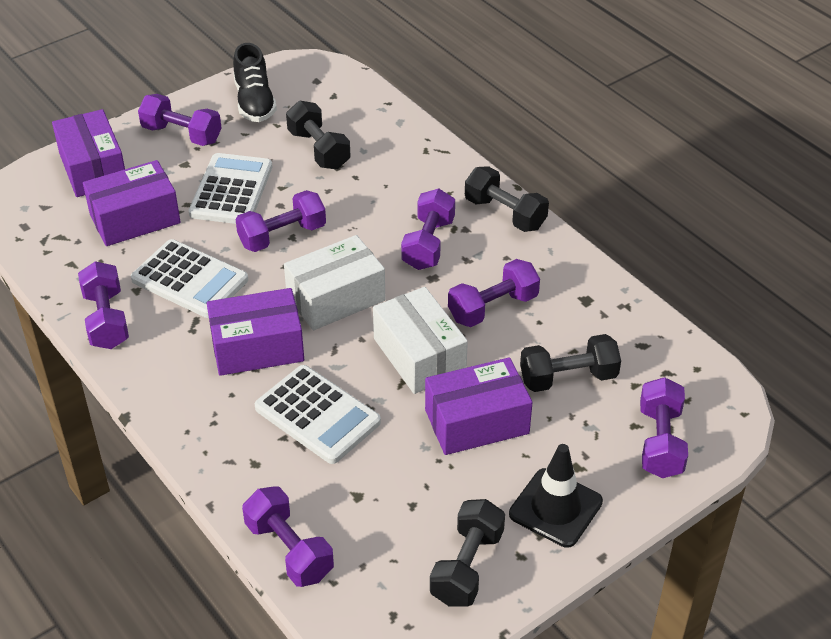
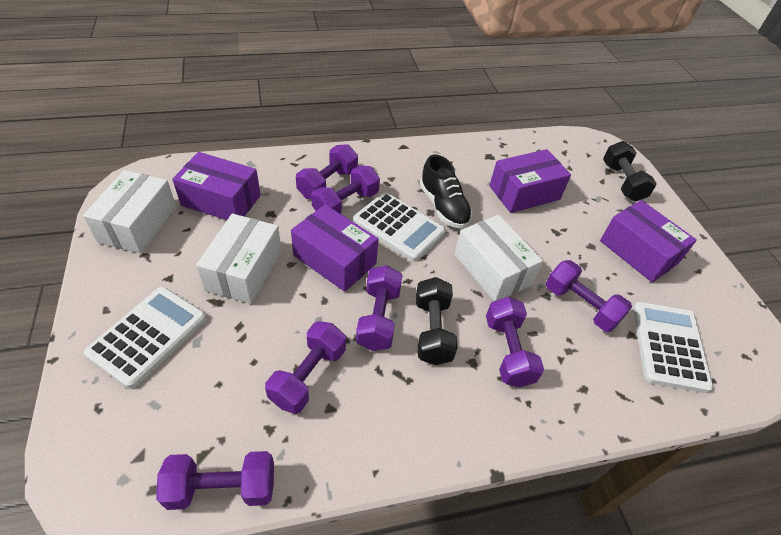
black dumbbell: [286,101,350,169] [430,499,505,607] [465,166,549,232] [520,334,621,392] = 4 -> [416,277,458,365] [603,141,657,202] = 2
black traffic cone: [509,444,603,548] = 1 -> none = 0
white box: [284,235,385,330] [373,287,468,394] = 2 -> [83,170,176,253] [196,214,282,304] [455,215,543,301] = 3

